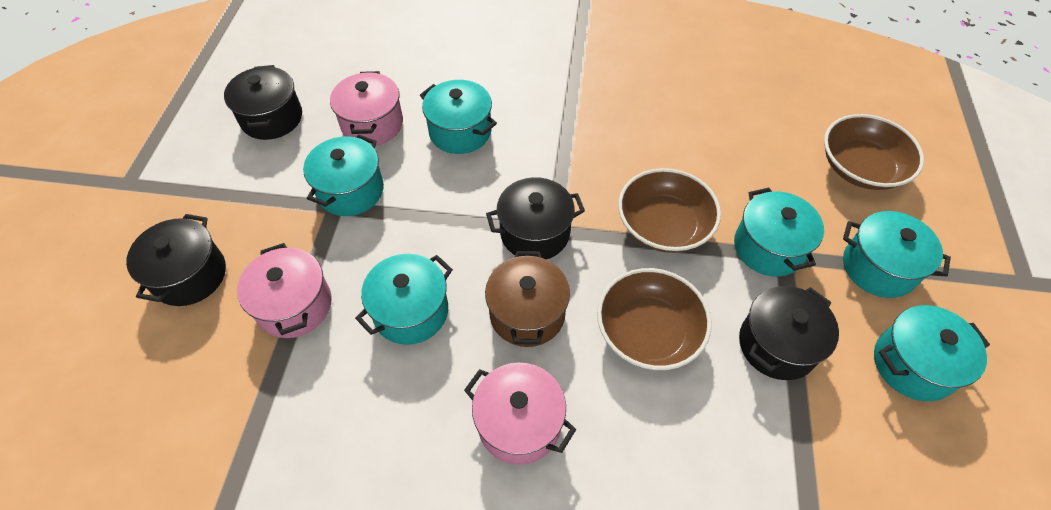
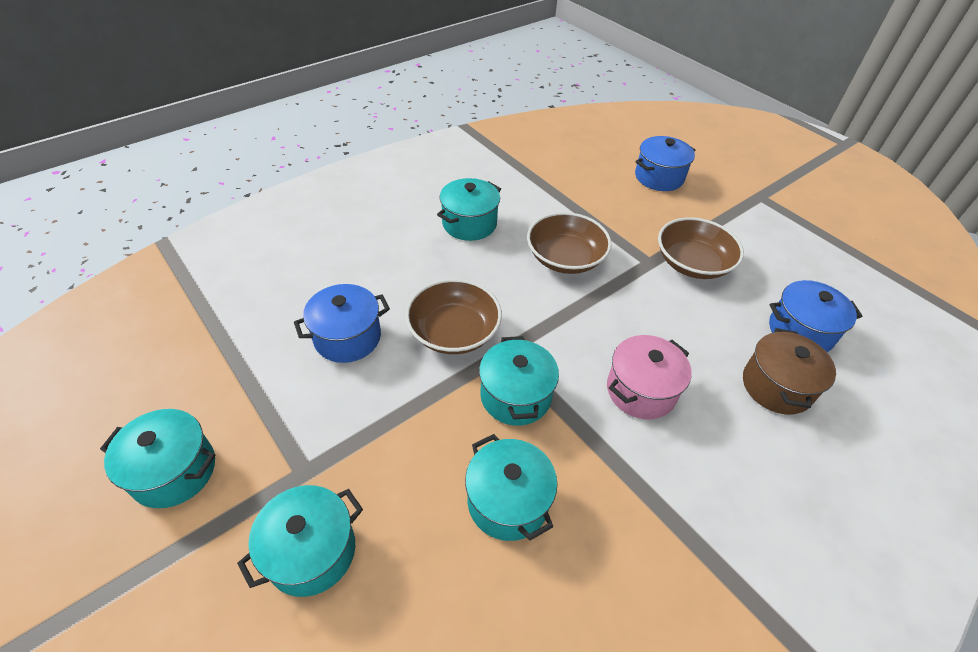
black pot: [126,214,226,306] [224,65,302,140] [486,177,585,259] [739,286,839,380] = 4 -> none = 0
blue pot: none = 0 -> [294,284,390,363] [635,136,695,191] [769,280,863,352] = 3
pink pot: [237,243,332,338] [330,71,403,145] [464,363,576,465] = 3 -> [607,335,692,419] = 1
turquoise pot: [303,134,384,216] [355,254,453,345] [420,80,497,154] [734,188,824,277] [843,211,951,298] [874,305,990,401] = 6 -> [100,409,216,508] [237,485,363,597] [437,178,501,241] [465,434,557,541] [479,336,559,426] = 5

